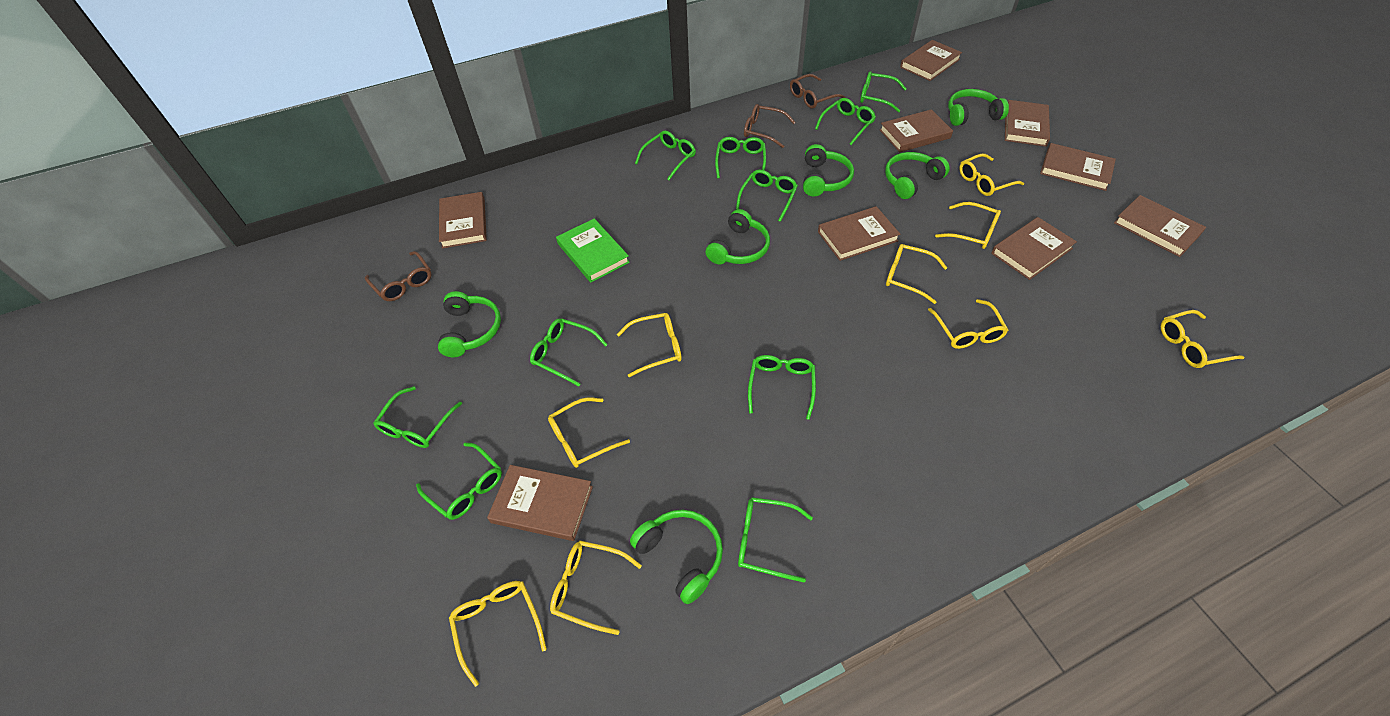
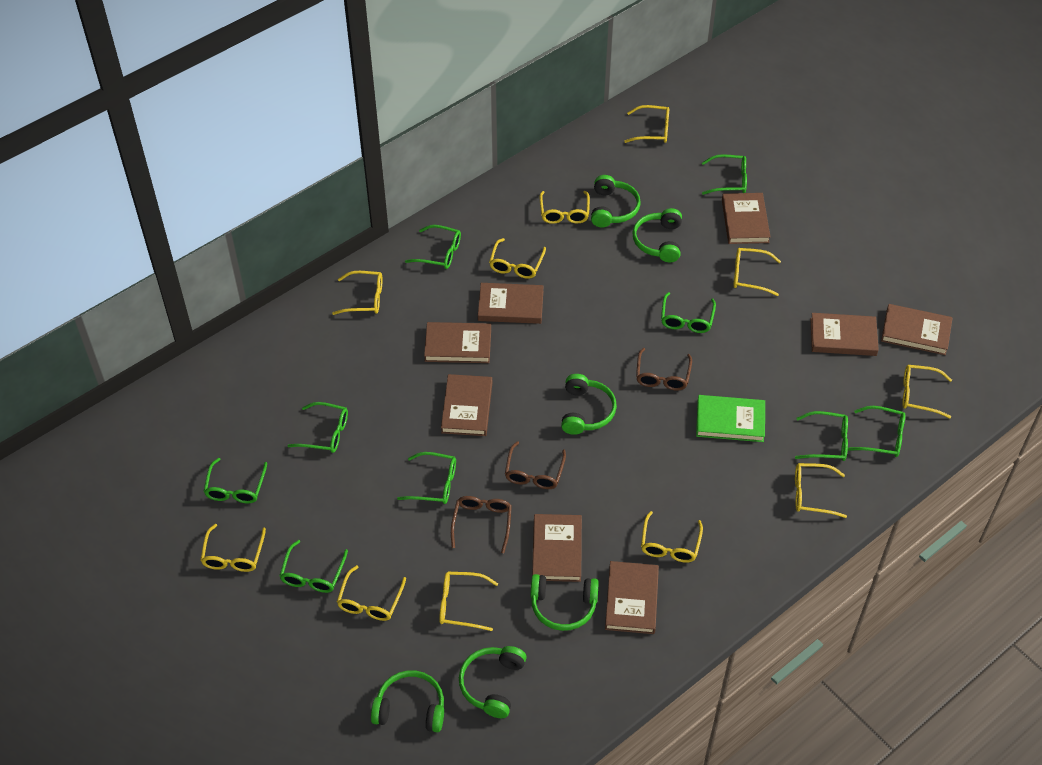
brown book: [439,192,487,249] [487,465,593,541] [818,206,900,261] [880,109,953,152] [900,40,962,81] [991,217,1077,280] [1005,100,1050,147] [1040,143,1116,191] [1114,195,1206,257] = 9 -> [424,322,491,363] [441,374,492,436] [478,283,544,324] [532,514,582,582] [605,561,659,634] [722,193,770,244] [810,313,879,356] [881,304,953,355] = 8
green glasses: [373,386,462,448] [416,443,502,520] [530,318,608,386] [635,131,696,180] [715,137,766,178] [736,170,798,222] [738,497,813,583] [748,355,816,420] [815,98,876,145] [860,71,907,112] = 10 -> [203,458,267,503] [279,540,348,593] [287,402,348,453] [397,452,456,504] [405,225,461,269] [661,292,716,333] [702,154,747,195] [795,411,848,461] [848,406,905,457] = 9
yellow glasses: [449,581,547,687] [548,397,630,468] [550,541,642,635] [617,313,682,377] [886,244,947,304] [928,299,1008,349] [935,202,1001,249] [959,154,1024,196] [1161,310,1244,368] = 9 -> [200,524,266,572] [332,271,383,315] [337,565,406,621] [439,572,498,631] [489,238,546,279] [540,191,590,224] [624,105,669,143] [641,511,703,563] [733,248,781,296] [795,463,847,518] [902,365,952,419] = 11

